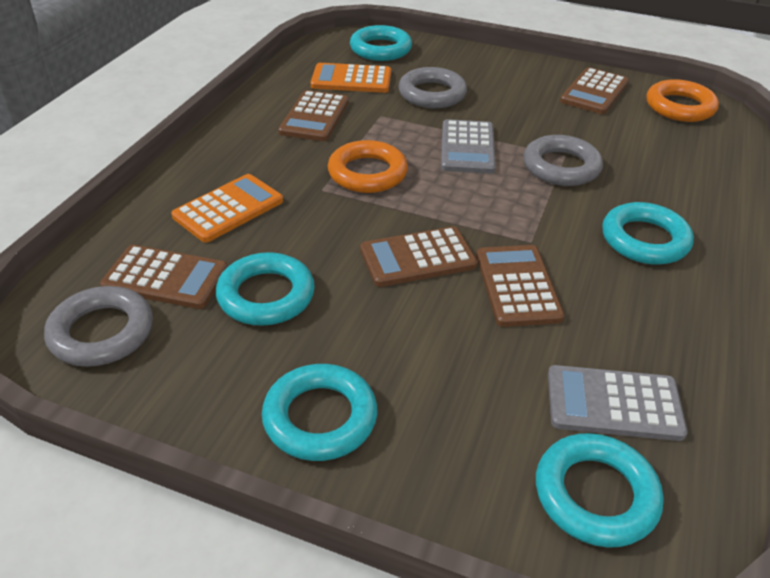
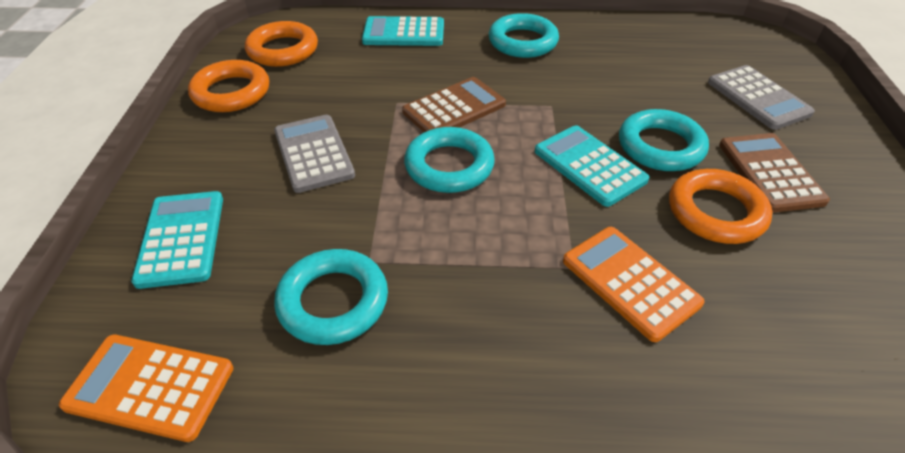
brown calculator: [100,245,228,309] [278,90,349,141] [360,226,478,287] [476,245,565,327] [560,67,629,114] = 5 -> [402,77,506,132] [719,133,830,213] = 2
grey ring: [44,286,153,367] [398,67,467,108] [523,135,603,186] = 3 -> none = 0
orange ring: [328,140,408,193] [647,79,719,122] = 2 -> [188,60,269,112] [245,21,318,67] [669,169,772,244] = 3
turquoise calculator: none = 0 -> [131,191,223,289] [362,16,444,46] [535,125,649,207] = 3
turquoise ring: [216,252,315,326] [262,364,377,461] [350,25,412,61] [536,433,663,548] [602,202,694,264] = 5 -> [274,249,388,345] [404,127,495,193] [489,13,559,58] [619,109,709,171] = 4

